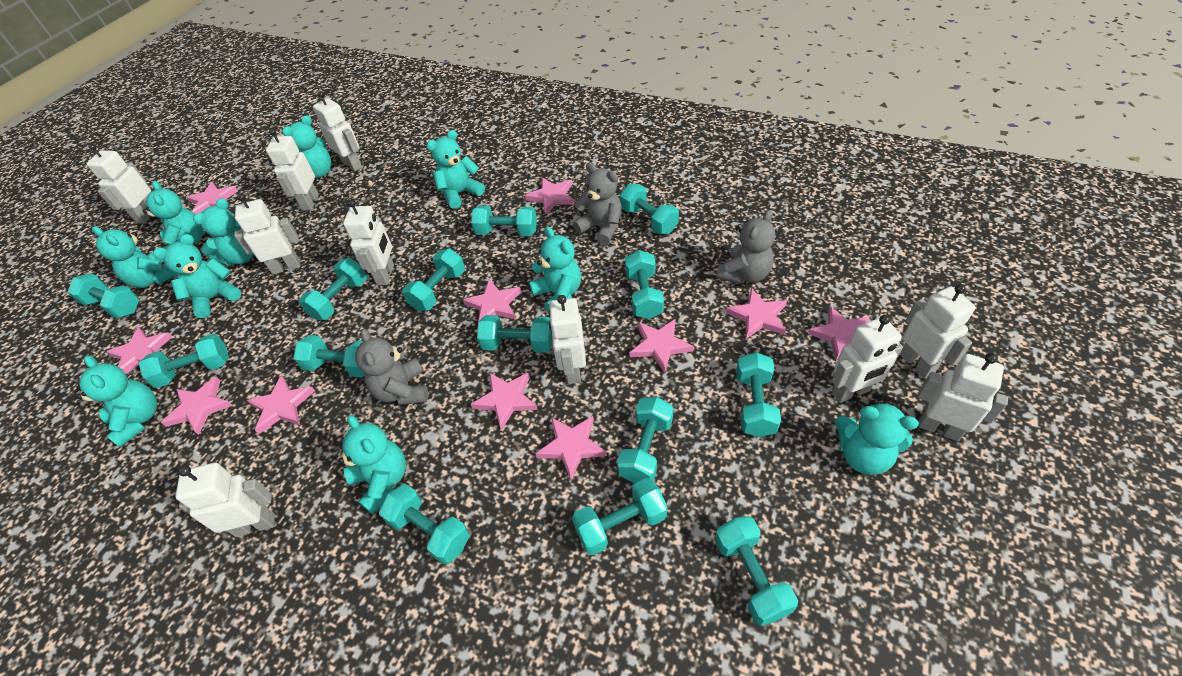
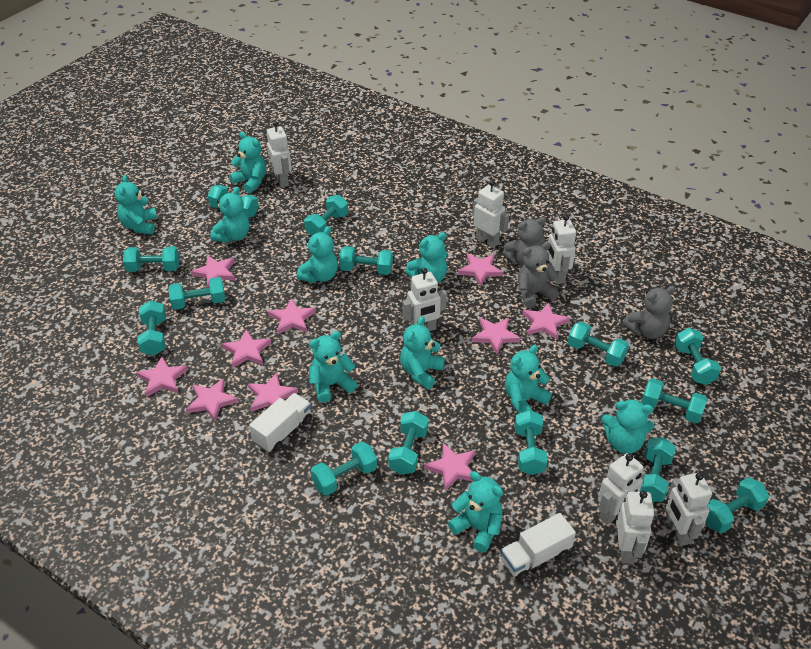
pink star: [106,327,172,374] [161,376,233,435] [186,182,238,214] [247,375,315,434] [463,279,521,322] [471,372,538,430] [525,178,575,215] [535,416,607,480] [629,319,694,373] [725,288,787,339] [808,306,870,360] = 11 -> [136,356,188,397] [186,378,239,422] [191,255,235,288] [222,329,272,368] [248,372,298,412] [268,298,316,334] [424,443,475,491] [458,253,503,287] [472,318,521,354] [522,302,570,340] = 10
white robot: [86,143,151,224] [175,463,275,537] [234,194,301,275] [266,129,319,211] [313,91,362,171] [343,199,394,285] [548,295,586,384] [832,315,903,403] [900,284,976,379] [918,353,1008,441] = 10 -> [267,121,292,187] [403,268,447,331] [473,180,509,248] [547,215,576,284] [598,453,646,525] [616,491,654,564] [666,473,712,546] = 7
white truck: none = 0 -> [249,393,312,452] [500,513,576,581] = 2

